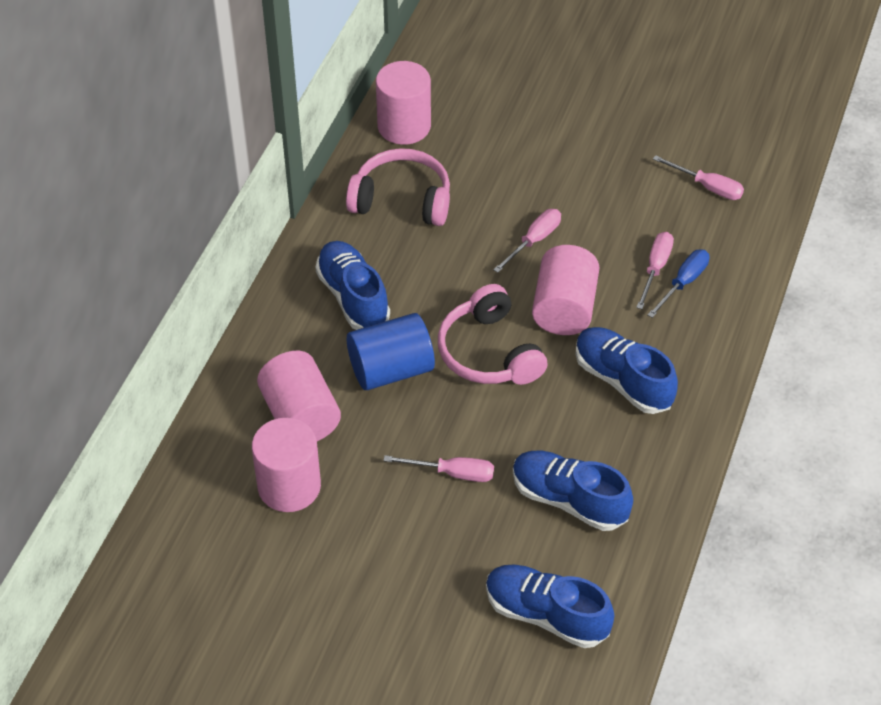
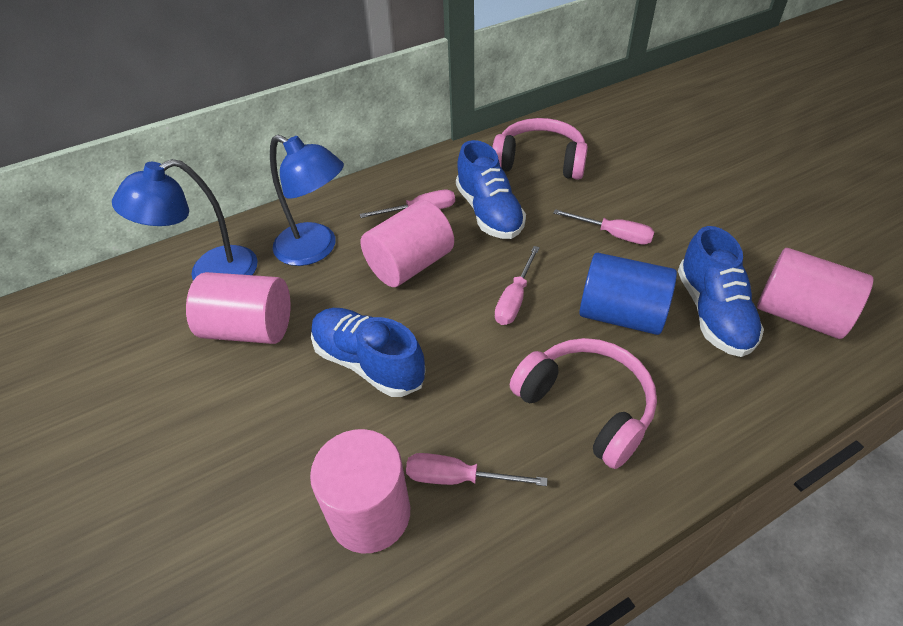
blue lamp: none = 0 -> [112,159,258,280] [270,135,344,266] = 2
blue screwdriver: [647,249,710,318] = 1 -> none = 0
blue shoe: [315,241,390,330] [486,564,614,648] [513,451,633,531] [575,327,678,414] = 4 -> [311,308,426,397] [456,140,526,239] [678,226,764,357] = 3

